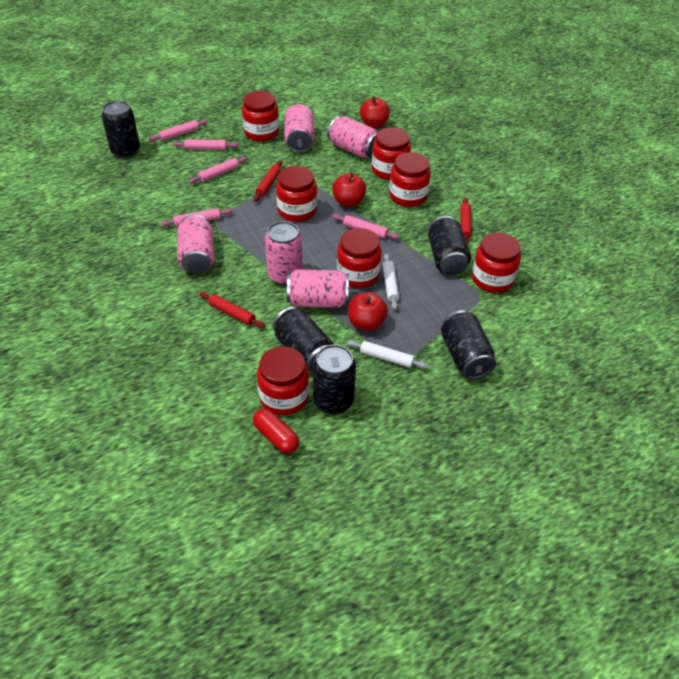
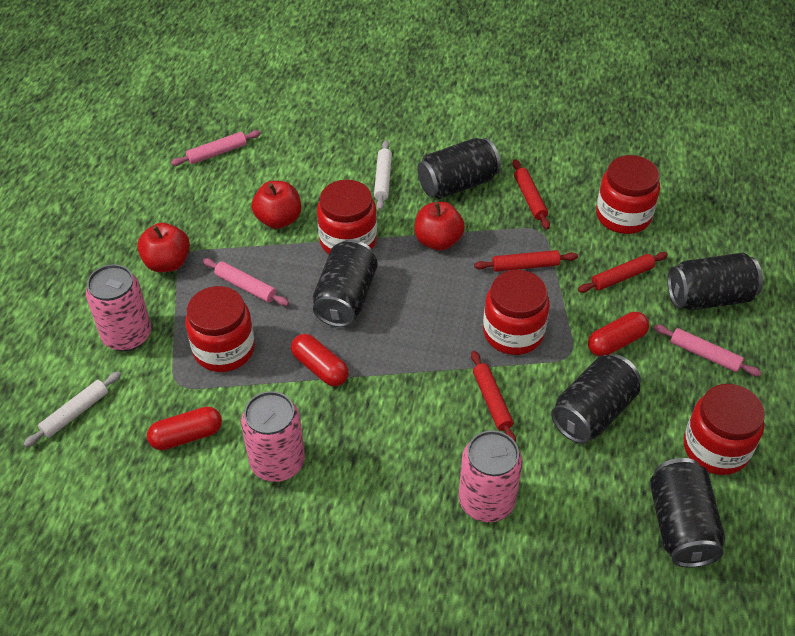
pink can: [178,215,214,274] [265,221,303,285] [284,104,314,153] [287,269,349,308] [328,116,378,159] = 5 -> [86,264,151,351] [241,391,305,482] [459,430,523,522] = 3
pink rolling pin: [149,120,208,142] [161,208,233,227] [173,140,238,150] [189,157,248,184] [333,214,399,239] = 5 -> [171,130,261,166] [202,258,289,306] [654,325,762,376] = 3
red capsule: [253,408,299,454] = 1 -> [147,406,222,450] [291,334,349,386] [588,312,649,357] = 3
red jar: [242,91,279,141] [257,346,309,415] [276,166,317,222] [337,228,382,288] [372,127,411,180] [389,152,431,207] [472,233,521,293] = 7 -> [185,286,255,372] [317,180,377,254] [483,270,550,355] [596,155,660,234] [684,384,765,475] = 5
red rolling pin: [199,292,265,328] [254,161,282,202] [460,198,472,245] = 3 -> [471,351,516,442] [474,250,578,272] [513,159,550,229] [578,252,668,293] = 4

